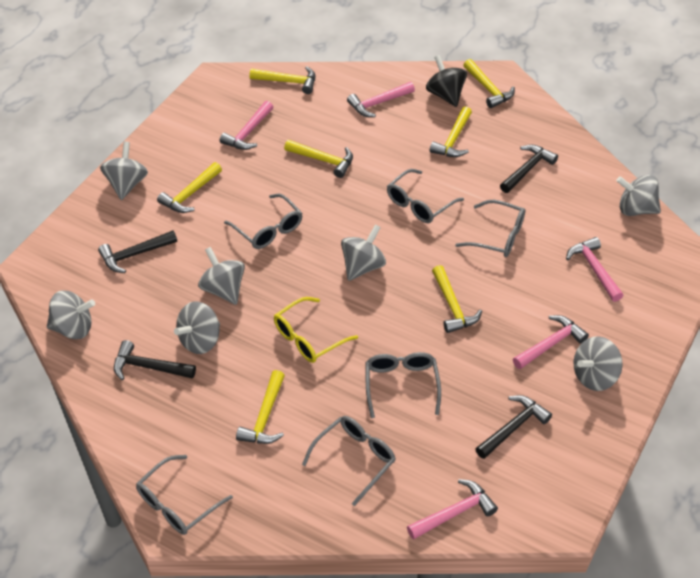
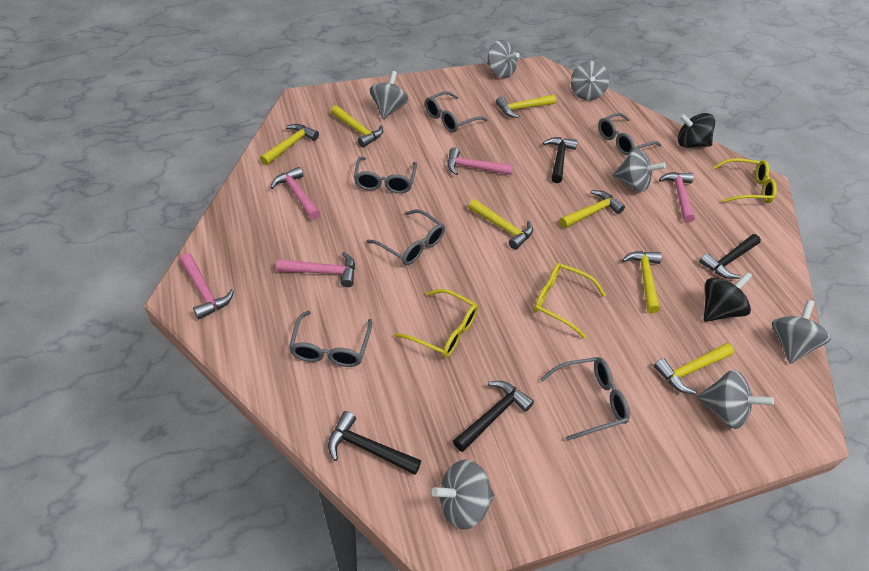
black spinning top: [426,55,467,107] = 1 -> [678,113,715,148] [704,272,752,322] = 2
yellow glasses: [274,297,358,363] = 1 -> [394,289,478,358] [534,263,606,339] [712,158,777,203] = 3

